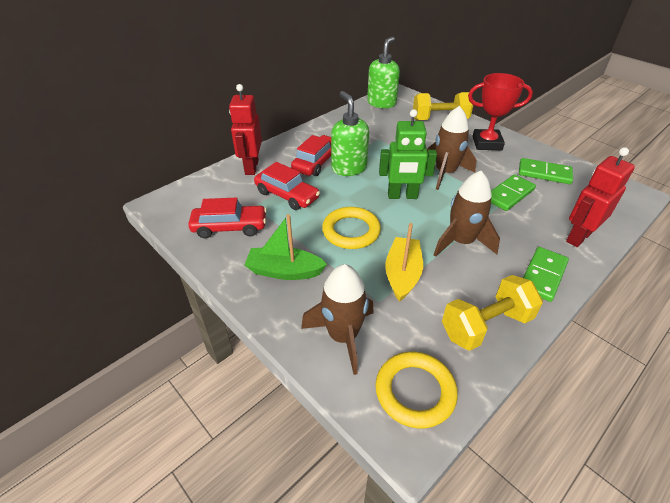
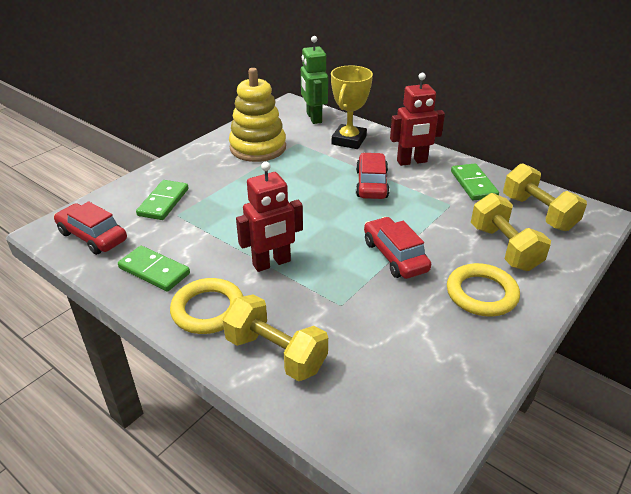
brown rocket: [301,264,374,375] [427,106,476,190] [434,171,500,257] = 3 -> none = 0
green boat: [244,214,327,280] = 1 -> none = 0
green soap dispenser: [331,91,369,176] [367,37,400,108] = 2 -> none = 0
red trophy: [468,73,533,150] = 1 -> none = 0
yellow boat: [385,223,423,302] = 1 -> none = 0
yellow dumbbell: [413,92,473,121] [442,275,543,351] = 2 -> [222,294,328,381] [471,193,551,271] [503,163,587,231] = 3
yellow stacking toy: none = 0 -> [229,68,286,162] = 1
yellow trophy: none = 0 -> [331,65,373,149] = 1

